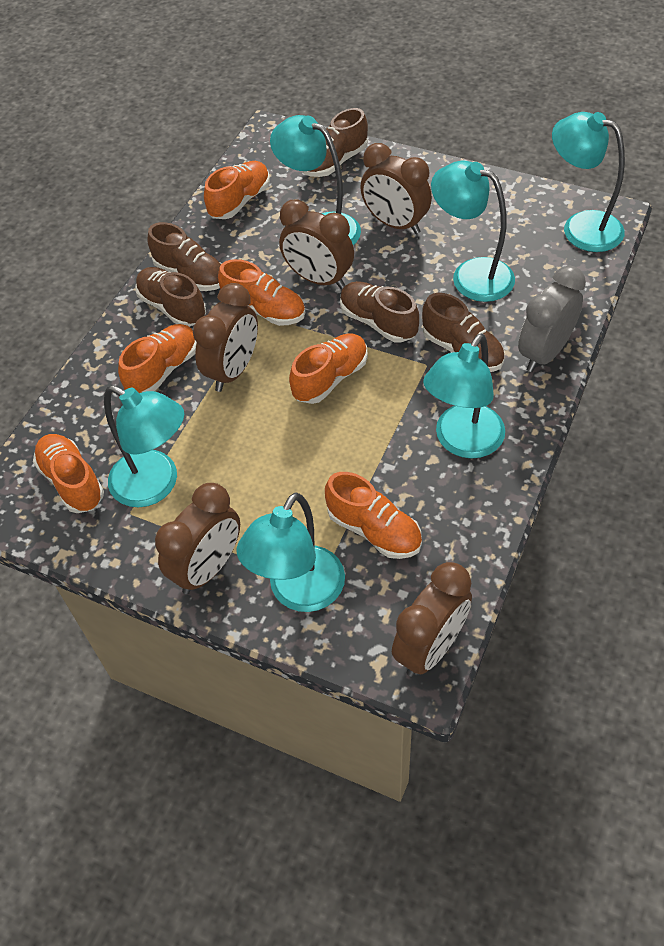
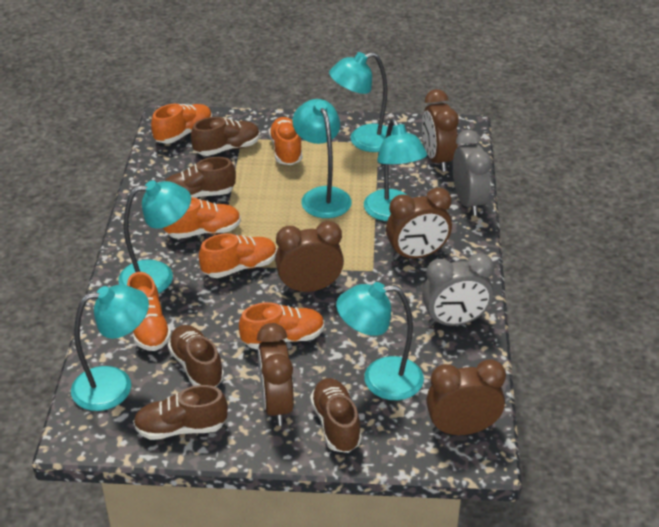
grey clock: [518,266,586,372] = 1 -> [422,253,494,326] [453,130,492,216] = 2

